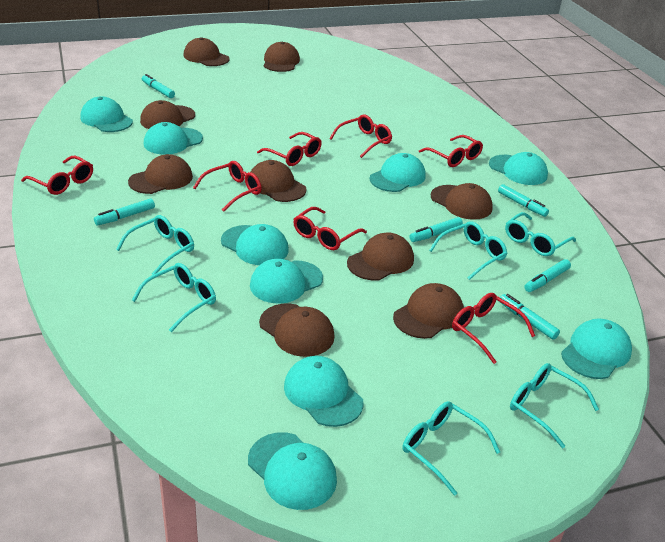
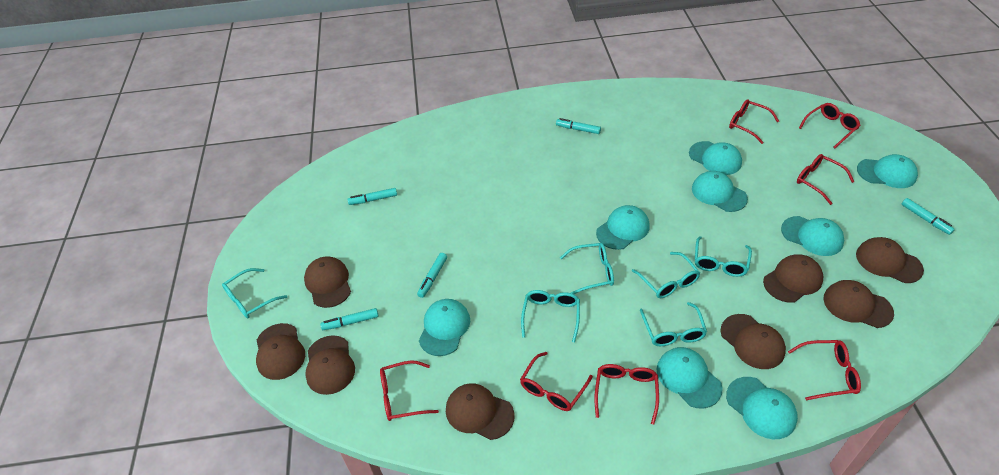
brown cap: [128,154,193,194] [140,100,195,129] [183,37,230,66] [251,160,307,202] [259,303,335,357] [263,42,300,72] [347,233,414,281] [393,283,464,339] [431,183,493,220] = 9 -> [256,323,305,380] [304,257,351,308] [305,335,355,395] [446,383,514,440] [720,314,786,369] [763,254,823,303] [823,280,894,328] [856,237,924,283] = 8
turquoise cap: [80,96,133,132] [144,122,203,155] [221,224,289,265] [248,432,337,510] [250,259,323,304] [284,356,364,427] [370,153,425,192] [489,152,548,185] [561,318,632,379] = 9 -> [419,299,470,356] [596,205,650,250] [657,347,723,409] [689,141,742,175] [692,171,748,212] [726,377,798,439] [781,216,844,256] [857,154,918,188] = 8
turquoise marker: [94,198,155,226] [142,74,175,98] [409,217,463,242] [498,184,549,217] [500,294,560,340] [524,259,571,292] = 6 -> [320,308,379,330] [347,188,397,205] [417,253,447,298] [556,118,601,134] [902,198,955,235] = 5

